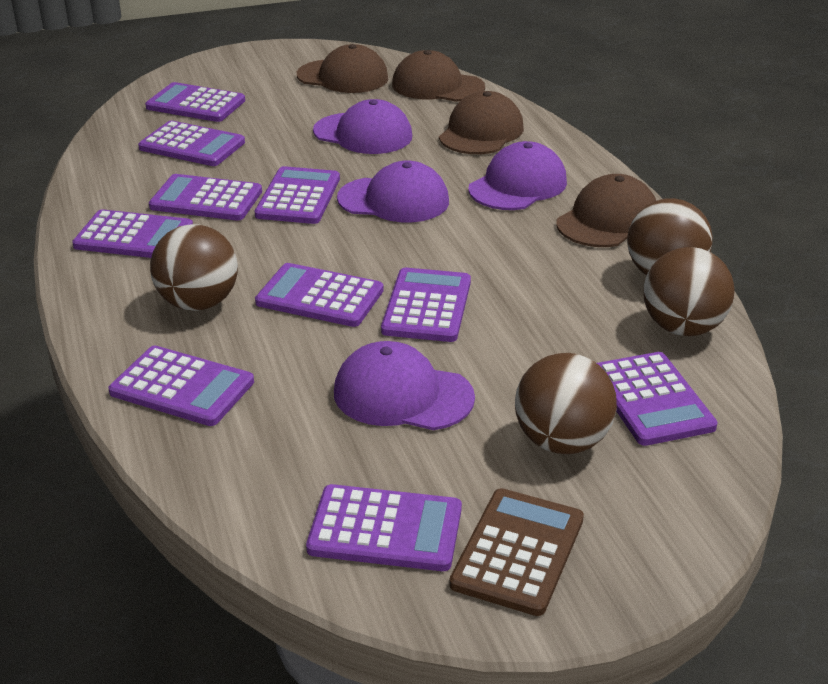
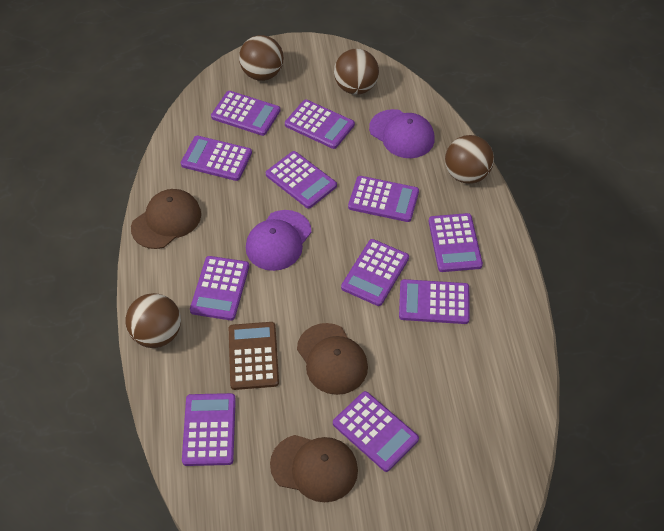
brown cap: [297,44,388,93] [392,50,485,102] [439,91,524,154] [556,174,656,247] = 4 -> [131,189,201,249] [270,435,358,502] [297,323,368,395] = 3
purple calculator: [72,209,193,258] [109,346,254,426] [138,121,245,166] [145,82,245,122] [149,174,262,221] [255,166,340,224] [255,263,384,327] [306,484,462,571] [381,268,471,342] [597,352,718,446] = 10 -> [181,136,252,181] [182,393,236,466] [190,256,249,320] [211,91,280,136] [266,151,337,209] [285,100,355,149] [333,391,419,472] [341,239,409,306] [348,176,419,222] [399,279,470,324] [429,213,483,272] = 11
purple cap: [313,99,412,154] [334,341,475,430] [337,161,449,223] [468,141,567,210] = 4 -> [246,210,312,271] [369,109,435,158] = 2

